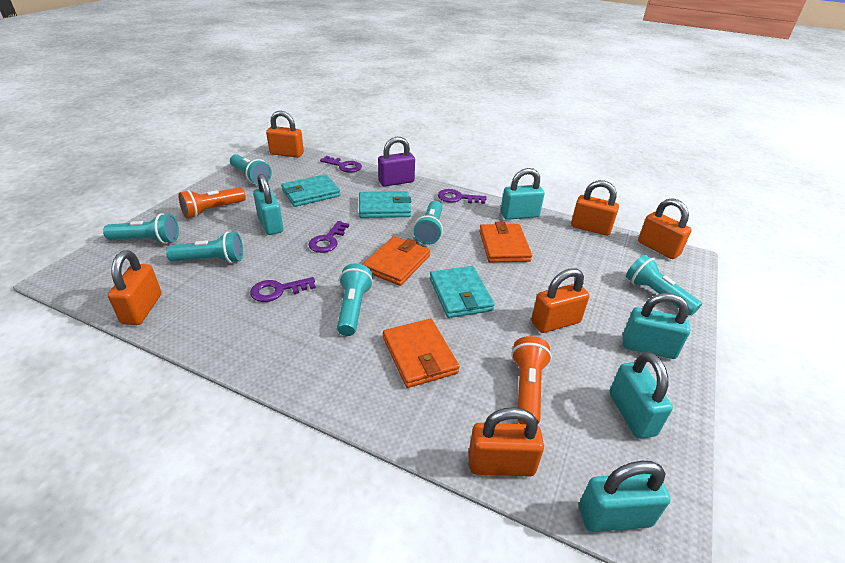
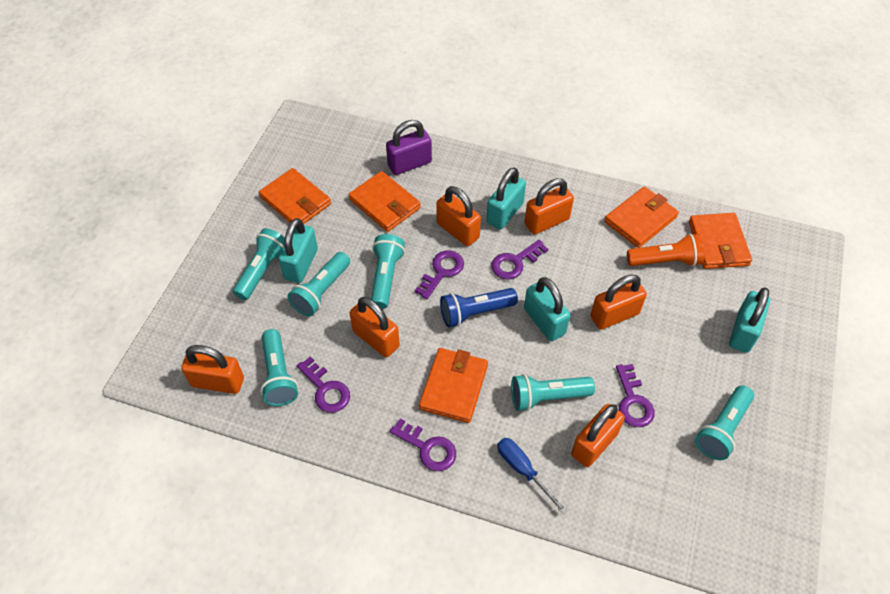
blue flashlight: none = 0 -> [440,288,518,328] = 1
blue screwdriver: none = 0 -> [497,438,568,514] = 1
orange flashlight: [178,187,246,218] [511,336,552,425] = 2 -> [627,233,705,267] = 1
orange wallet: [362,236,430,286] [383,319,460,388] [479,222,532,262] = 3 -> [259,168,331,224] [349,171,421,232] [419,348,488,423] [604,186,679,248] [689,213,752,269] = 5
purple key: [250,277,316,302] [308,221,349,253] [320,156,362,173] [438,189,487,204] = 4 -> [297,356,350,413] [390,418,456,471] [415,250,464,299] [491,240,548,279] [616,364,655,427] = 5
turquoise padlock: [253,174,283,235] [501,168,545,220] [579,461,671,532] [610,352,673,439] [623,293,690,359] = 5 -> [279,218,318,283] [486,168,526,230] [524,277,570,341] [729,288,770,353] = 4
turquoise wallet: [281,174,340,207] [359,191,411,218] [430,266,495,318] = 3 -> none = 0

